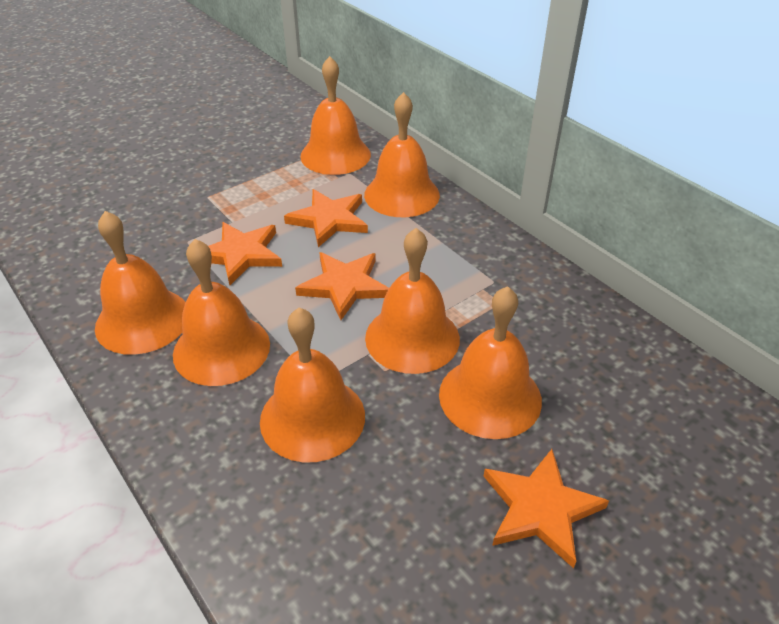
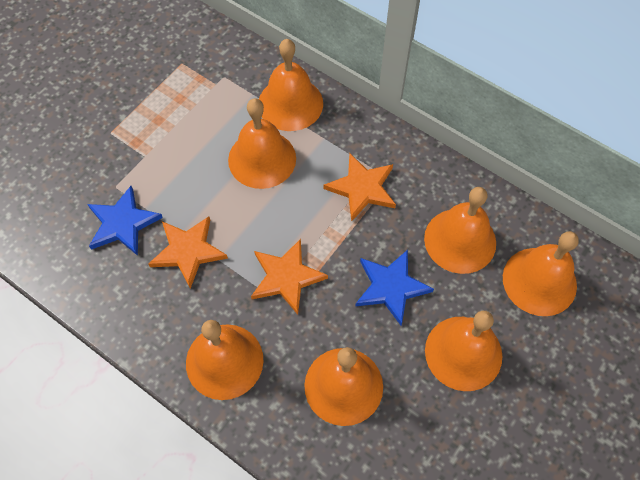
blue star: none = 0 -> [87,186,163,256] [355,250,434,325] = 2
orange star: [208,222,282,285] [284,189,368,247] [295,252,389,320] [484,449,609,568] = 4 -> [148,216,228,289] [251,239,328,315] [323,154,396,222] = 3

